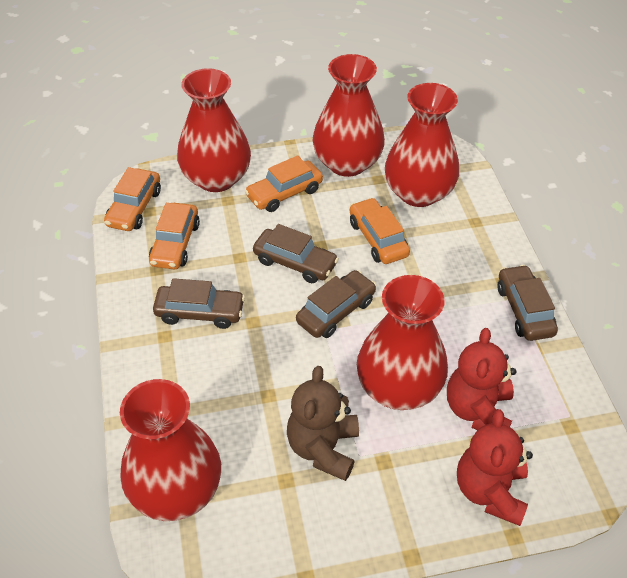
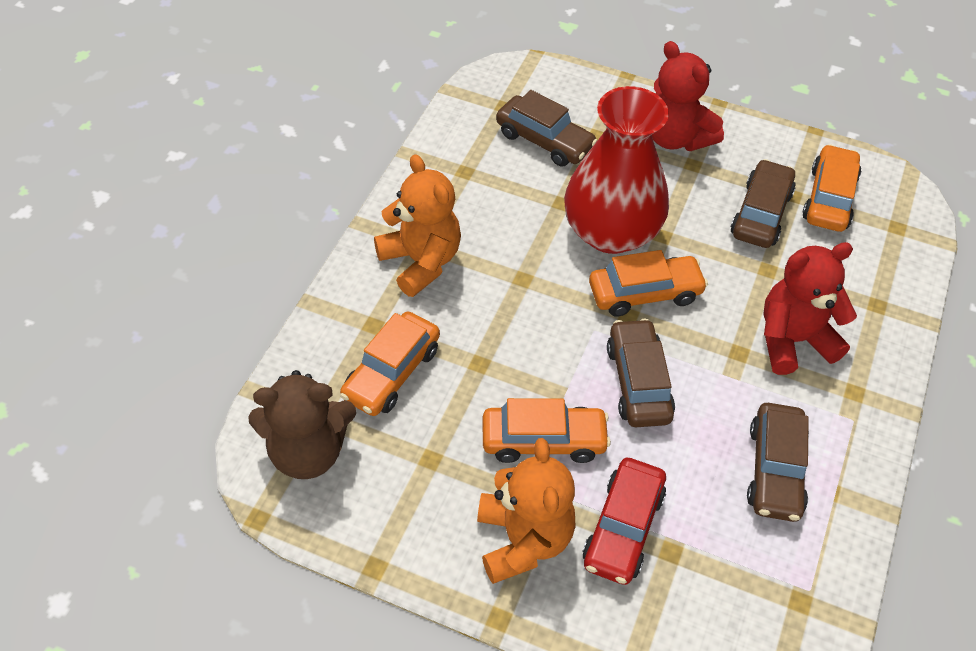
orange teddy bear: none = 0 -> [374,154,461,297] [477,438,576,584] = 2
red car: none = 0 -> [582,458,666,585] = 1
red vase: [120,379,221,521] [177,68,251,192] [313,54,385,177] [357,275,448,410] [385,83,459,207] = 5 -> [564,86,669,254] = 1

